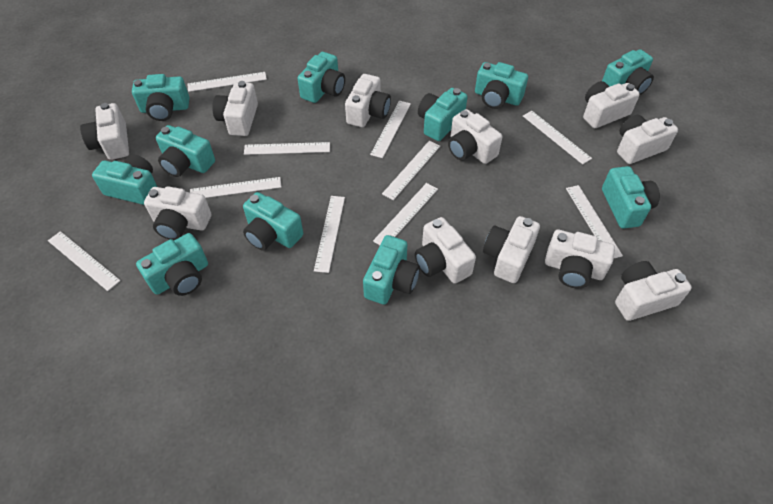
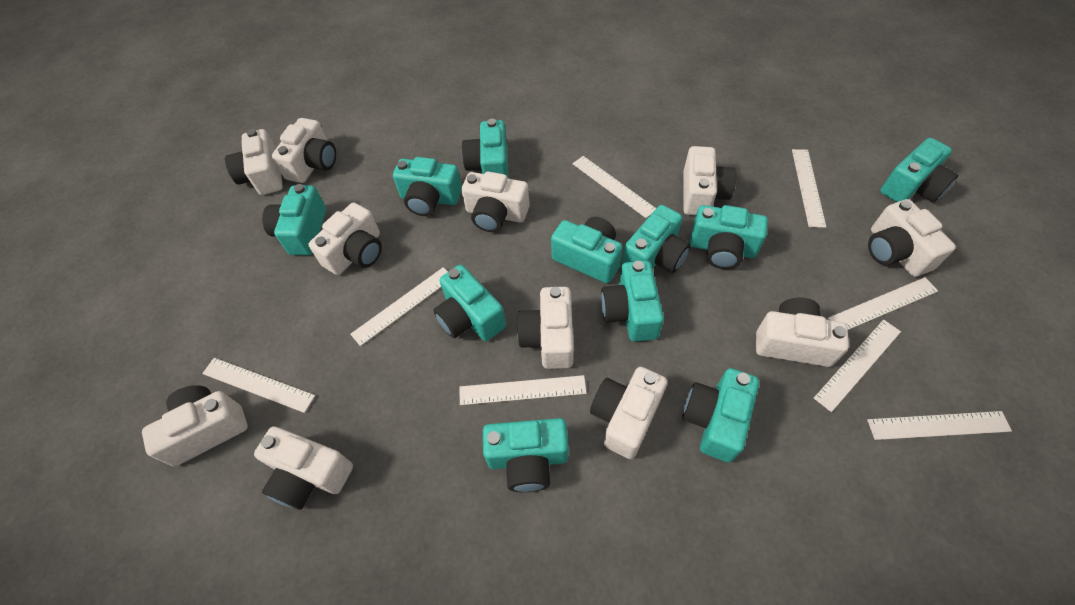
white ruler: [48,231,121,291] [187,72,267,92] [190,177,281,198] [244,142,330,155] [314,196,345,273] [370,101,411,158] [373,183,438,245] [382,141,440,200] [523,111,592,164] [566,185,623,258] = 10 -> [202,358,315,413] [350,267,448,346] [460,375,587,405] [572,156,656,218] [792,149,826,228] [814,320,901,412] [828,277,938,330] [867,411,1012,440] = 8

